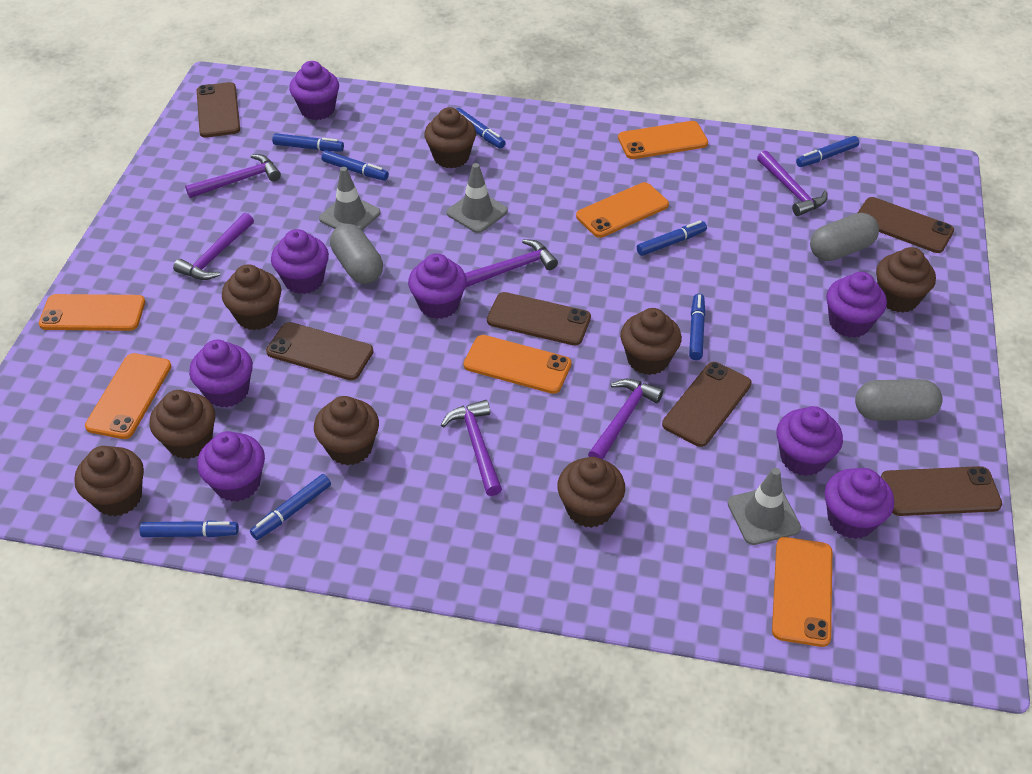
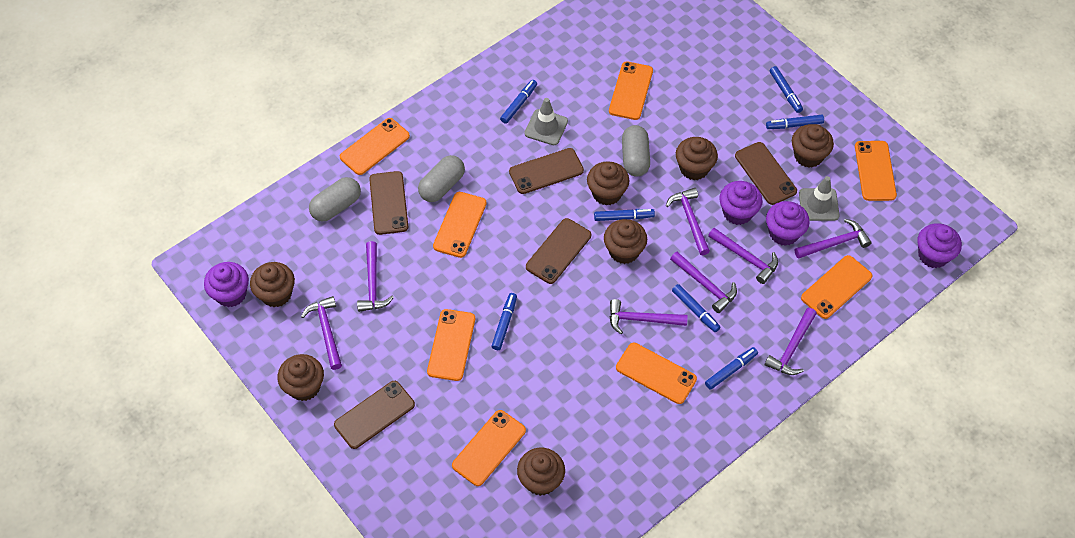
blue marker: [140,520,239,537] [250,474,331,540] [272,133,344,152] [321,150,389,181] [456,108,506,149] [637,220,707,256] [689,294,705,360] [796,136,859,167] = 8 -> [491,293,517,350] [500,80,537,124] [594,209,655,221] [672,284,721,332] [705,347,758,390] [766,115,824,129] [770,66,803,113] = 7
brown cupcake: [74,446,144,516] [149,390,215,459] [222,264,281,330] [314,396,379,466] [424,107,476,168] [557,457,625,528] [620,308,682,375] [876,247,936,313] = 8 -> [250,262,295,307] [277,354,324,401] [517,448,565,496] [587,161,630,206] [604,219,647,264] [676,137,718,180] [792,124,834,168] = 7
brown phone: [197,82,240,138] [266,322,373,380] [487,292,591,346] [662,362,752,447] [858,197,954,253] [881,466,1002,516] = 6 -> [334,381,415,449] [369,171,409,235] [509,148,584,194] [526,218,591,284] [735,142,797,205] = 5
grey traffic cone: [319,167,381,230] [447,163,508,233] [728,468,801,545] = 3 -> [524,98,568,145] [799,176,840,221] = 2
orange phone: [39,294,145,331] [85,353,172,439] [464,335,571,394] [576,182,669,238] [618,121,708,159] [772,537,832,647] = 6 -> [340,118,410,175] [427,309,475,381] [433,192,487,258] [452,410,526,486] [609,61,653,120] [616,343,697,404] [801,255,872,319] [855,141,897,201] = 8
purple cupcake: [189,340,253,408] [197,431,265,502] [271,229,329,294] [289,61,339,120] [408,253,467,319] [777,406,843,476] [825,468,894,539] [826,272,887,338] = 8 -> [204,262,249,307] [719,181,763,225] [766,201,810,246] [917,223,962,268] = 4
purple hammer: [173,213,254,280] [185,154,281,198] [441,400,502,496] [465,239,558,288] [588,379,663,459] [757,150,827,216] = 6 -> [301,296,342,370] [357,241,394,312] [610,299,688,334] [666,188,710,255] [670,252,737,313] [708,228,778,284] [765,308,817,375] [795,219,871,259] = 8

